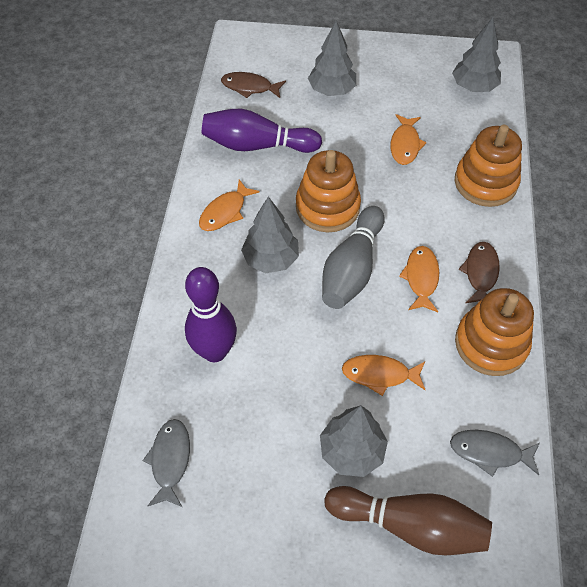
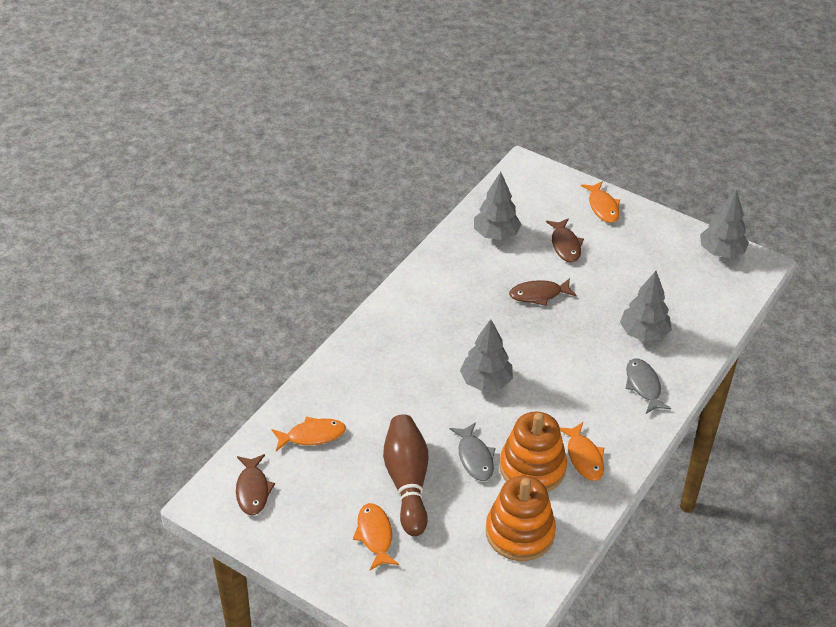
brown fish: [221,72,286,98] [459,242,500,303] = 2 -> [236,454,275,515] [509,278,577,306] [546,218,584,262] = 3
grey bowling pin: [322,206,384,309] = 1 -> none = 0
orange stacking toy: [296,150,361,232] [455,125,522,207] [455,288,534,376] = 3 -> [486,476,556,561] [500,412,567,492] = 2
purple bowling pin: [185,267,237,362] [202,109,322,153] = 2 -> none = 0

